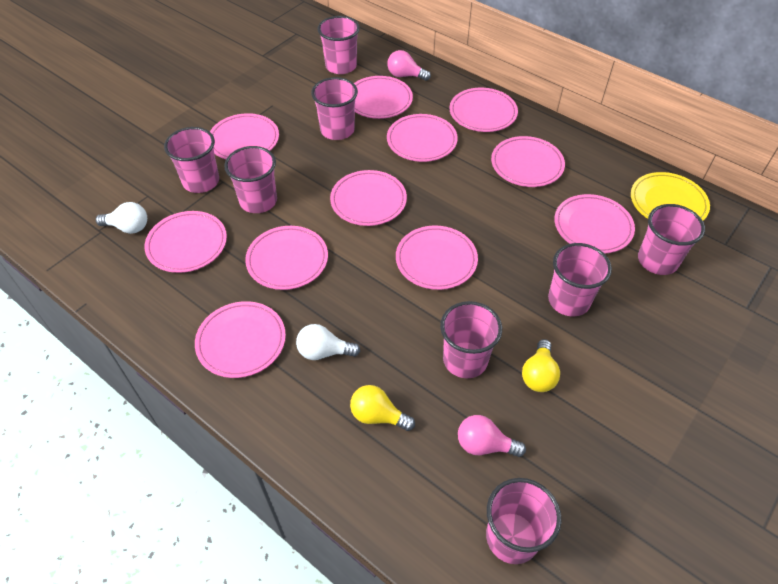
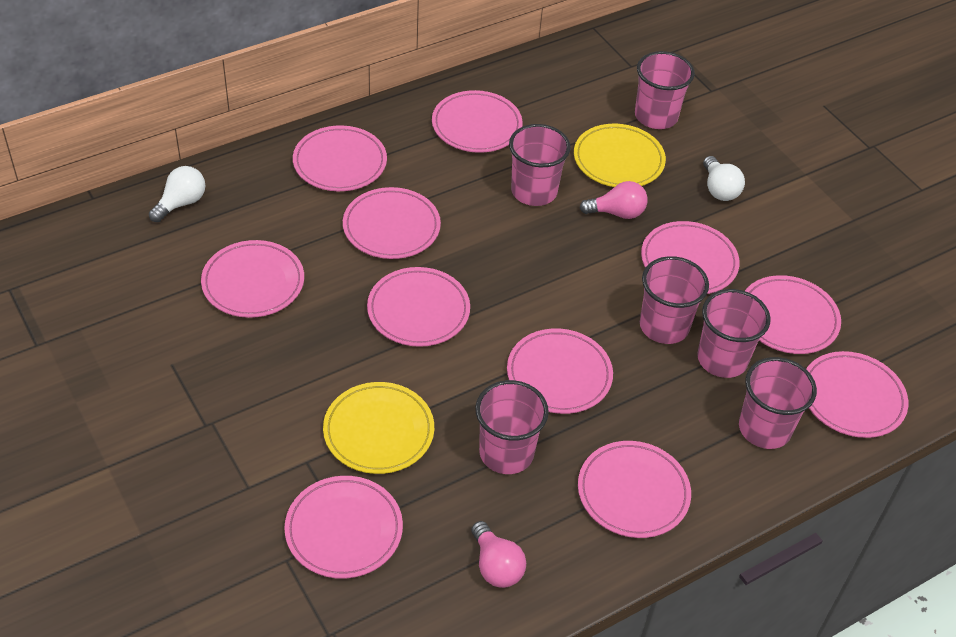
pink cup: [164,127,219,193] [224,146,277,213] [311,77,358,140] [318,16,360,74] [440,301,502,378] [486,478,562,564] [548,243,612,317] [638,204,705,275] = 8 -> [475,380,549,474] [509,124,571,206] [635,51,695,129] [640,256,709,344] [697,289,771,378] [739,357,817,449] = 6
yellow light bulb: [350,385,415,431] [522,339,560,392] = 2 -> none = 0
yellow plate: [631,172,710,221] = 1 -> [323,382,434,474] [574,124,666,187] = 2

